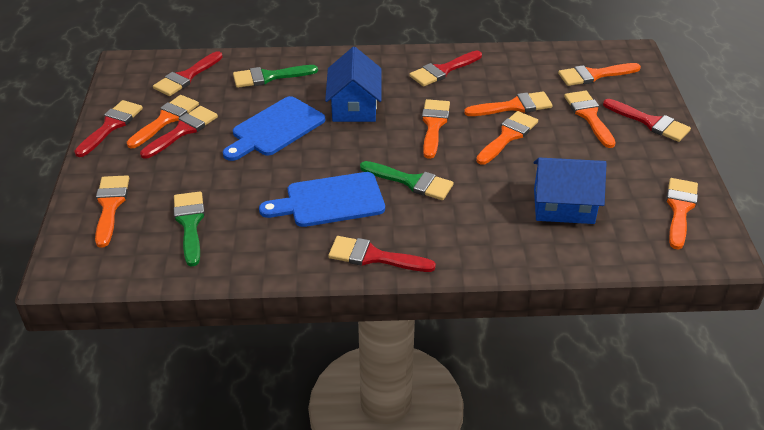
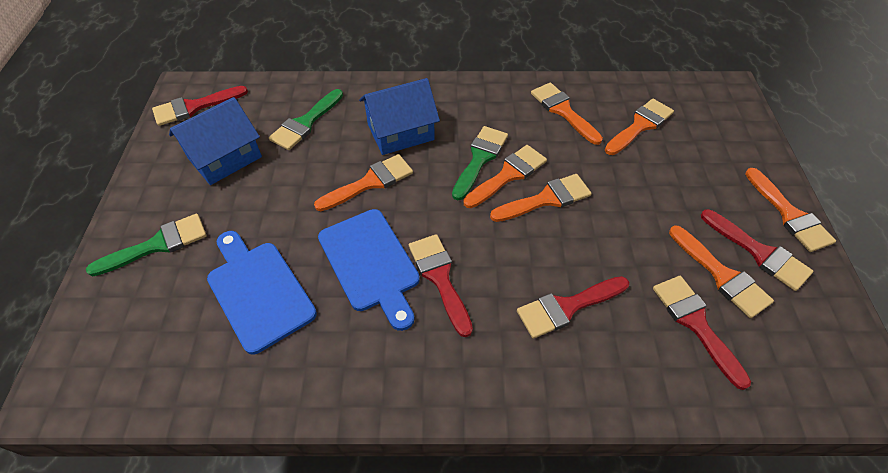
orange brush: [95,175,129,248] [127,95,199,148] [422,99,450,159] [464,91,553,116] [476,111,538,165] [558,63,641,86] [564,91,616,148] [666,178,698,250] = 8 -> [314,154,413,211] [464,145,547,208] [490,174,592,222] [531,83,603,145] [605,99,674,155] [669,225,774,318] [745,168,836,252] = 7
red brush: [74,100,143,157] [140,106,218,159] [153,51,223,96] [328,236,436,272] [409,51,482,87] [603,99,691,142] = 6 -> [152,86,248,126] [409,234,473,337] [517,276,629,339] [653,276,751,390] [701,209,813,291] = 5

